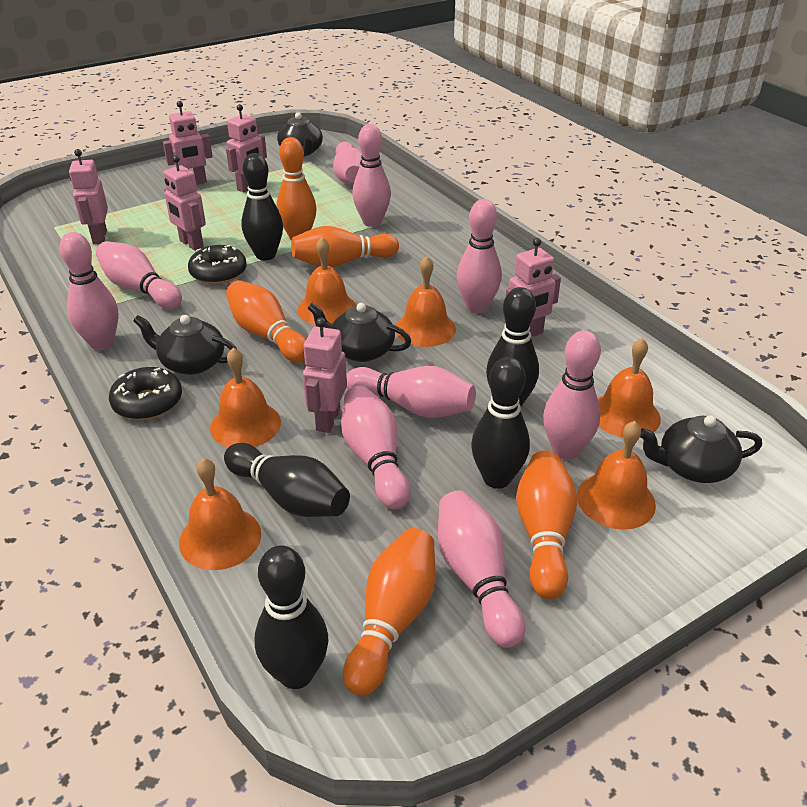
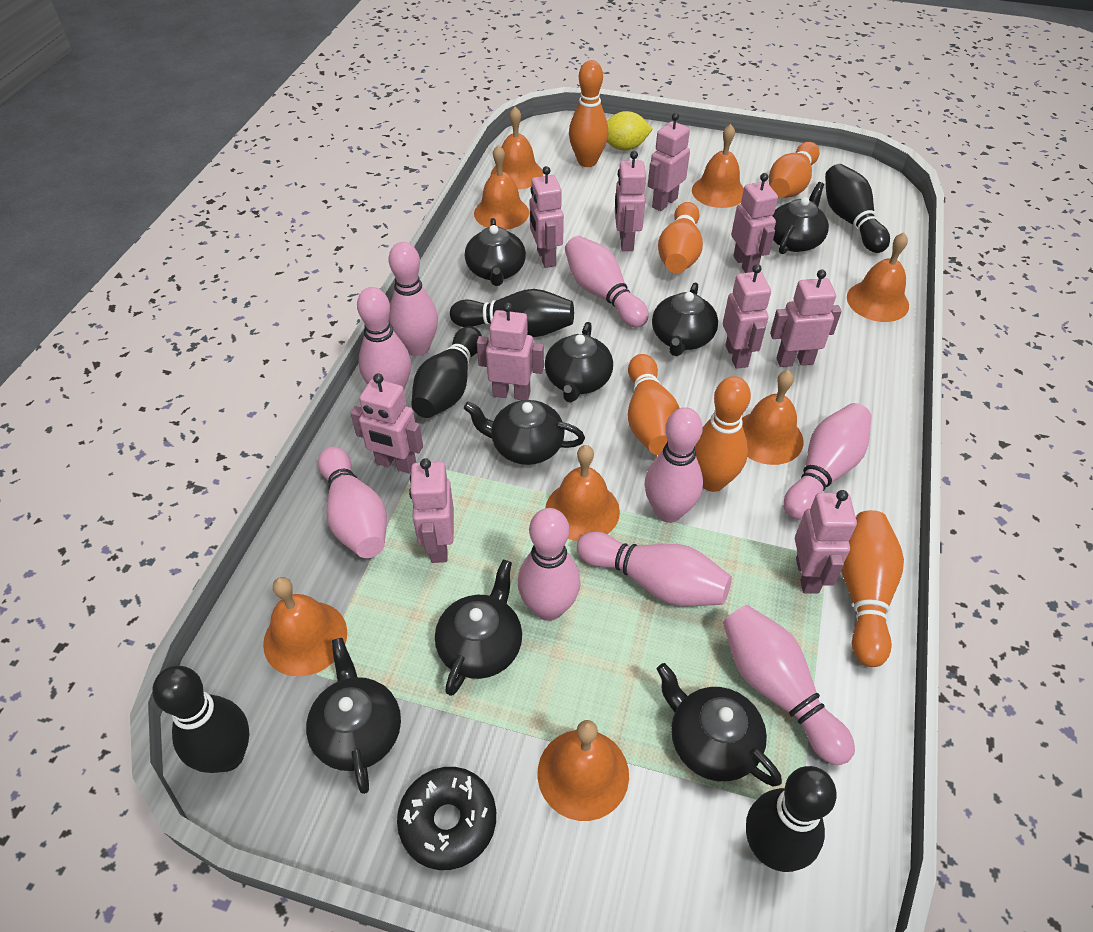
black donut: [109,367,182,420] [188,245,247,284] = 2 -> [397,767,496,870] = 1
black teapot: [133,315,237,375] [277,112,323,156] [308,303,411,362] [640,415,762,483] = 4 -> [306,638,401,794] [435,560,522,696] [464,400,585,465] [465,218,526,286] [545,322,613,402] [652,283,718,356] [657,663,782,786] [772,182,829,254] = 8
orange bell: [179,458,261,570] [210,348,281,447] [297,237,356,325] [396,256,456,347] [577,421,656,530] [598,338,661,438] = 6 -> [263,577,347,677] [474,145,529,230] [491,107,543,189] [538,720,629,821] [545,445,620,541] [692,124,744,208] [742,370,803,465] [847,232,909,322] = 8
orange bowling pin: [226,280,306,363] [277,137,317,241] [291,226,399,267] [343,528,435,696] [516,450,577,599] = 5 -> [569,60,608,167] [628,354,680,455] [658,202,703,273] [695,376,751,492] [769,142,819,198] [841,510,904,667] = 6
pink robot: [69,149,108,244] [163,101,213,184] [163,155,206,251] [226,104,267,193] [303,317,347,433] [506,238,561,336] = 6 -> [351,373,423,474] [409,458,454,563] [477,303,544,400] [530,166,564,268] [615,151,646,251] [648,113,690,211] [723,264,771,369] [731,173,778,273] [770,270,842,367] [795,490,857,594] = 10
yellow lemon: none = 0 -> [607,111,653,151] = 1

